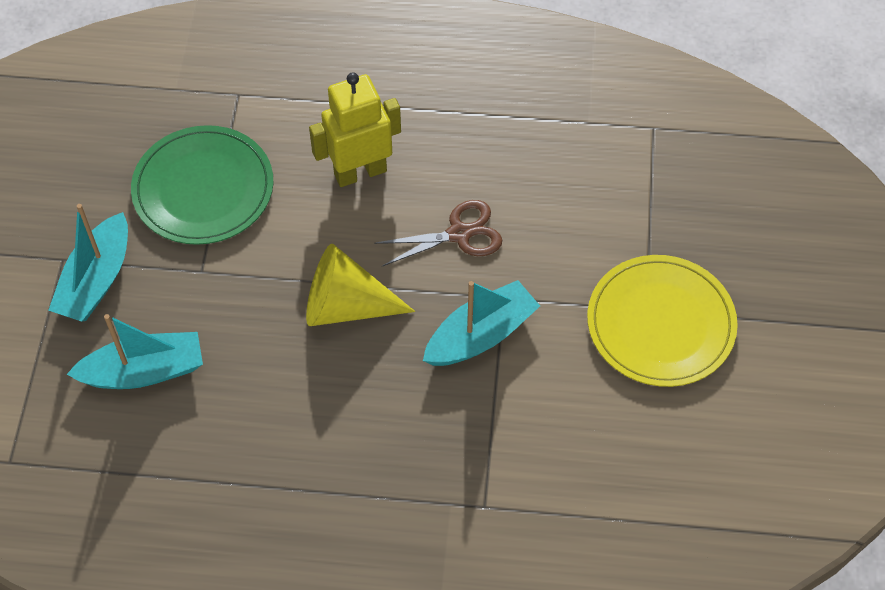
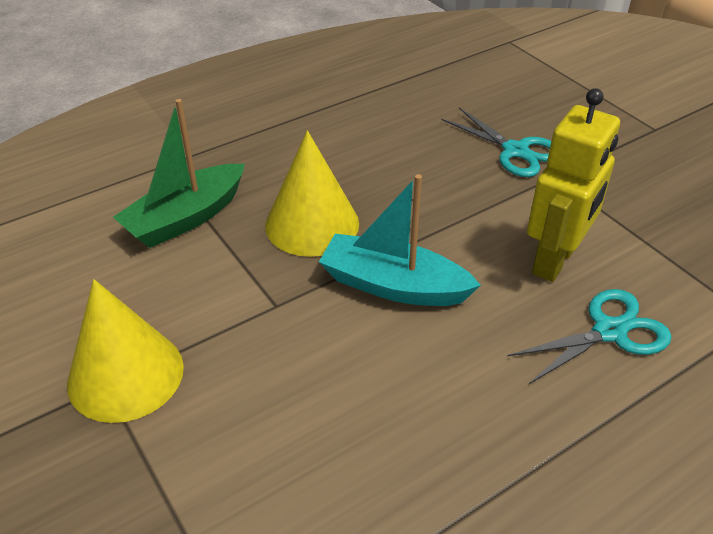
brown scissors: [374,200,502,266] = 1 -> none = 0
green boat: none = 0 -> [113,99,245,248] = 1
green plate: [131,125,274,245] = 1 -> none = 0
turquoise boat: [48,204,128,322] [67,314,203,389] [423,280,540,366] = 3 -> [319,174,481,306] = 1
turquoise scissors: none = 0 -> [442,107,551,177] [507,289,672,384] = 2
yellow cone: [306,244,415,326] = 1 -> [67,279,184,423] [265,130,359,257] = 2
yellow plate: [587,255,738,387] = 1 -> none = 0

